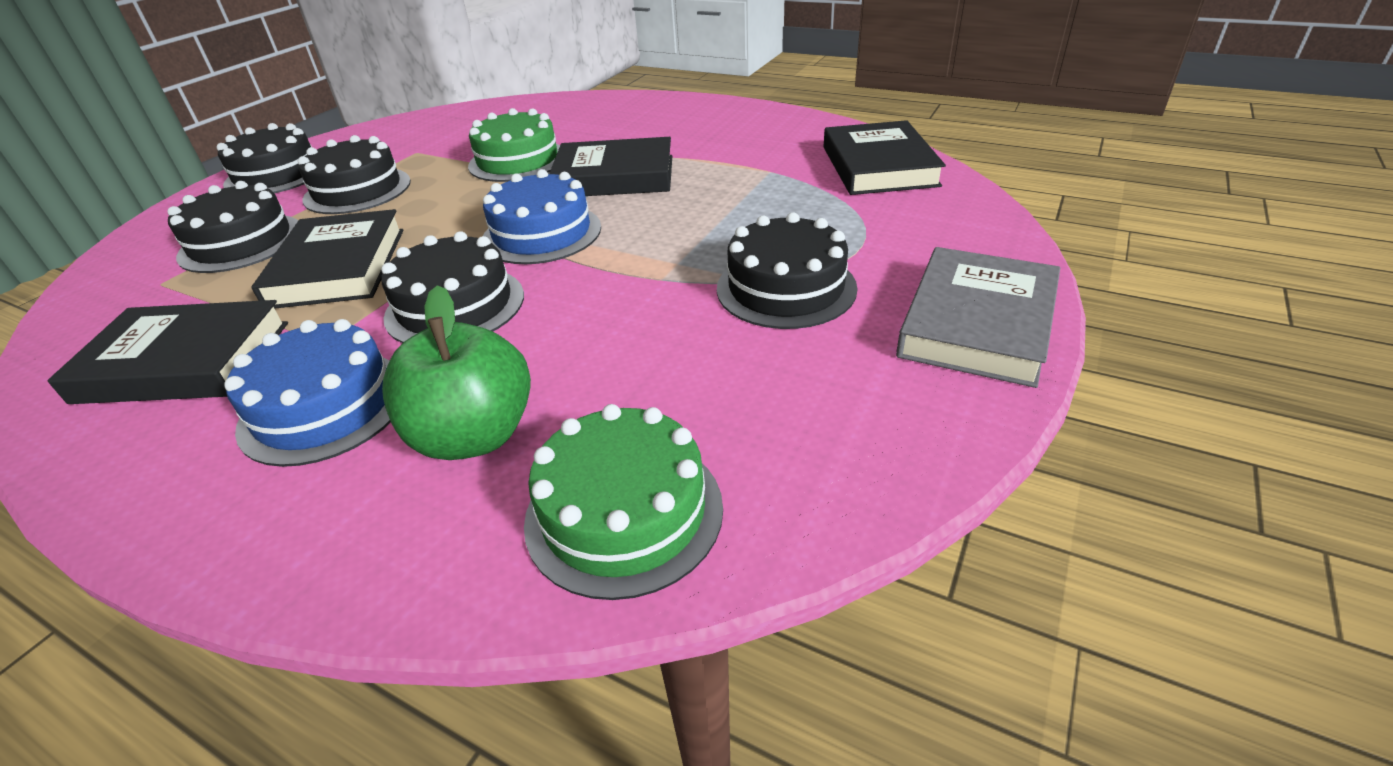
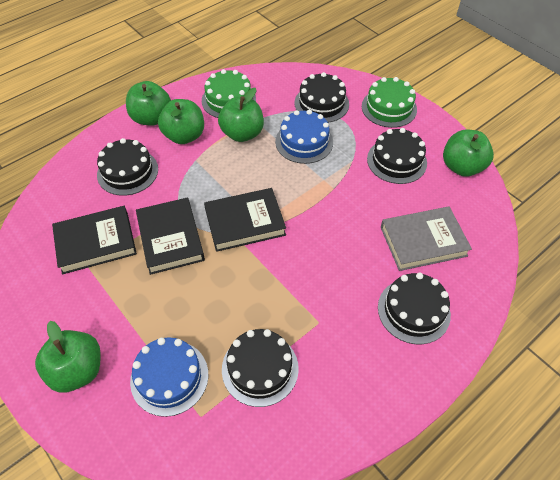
black book: [47,300,288,404] [251,209,404,308] [549,137,672,196] [824,120,946,195] = 4 -> [52,206,137,274] [136,197,205,275] [204,188,286,252] = 3
green apple: [382,285,531,460] = 1 -> [35,321,101,393] [126,81,171,126] [158,99,204,144] [218,88,264,142] [443,130,494,177] = 5

